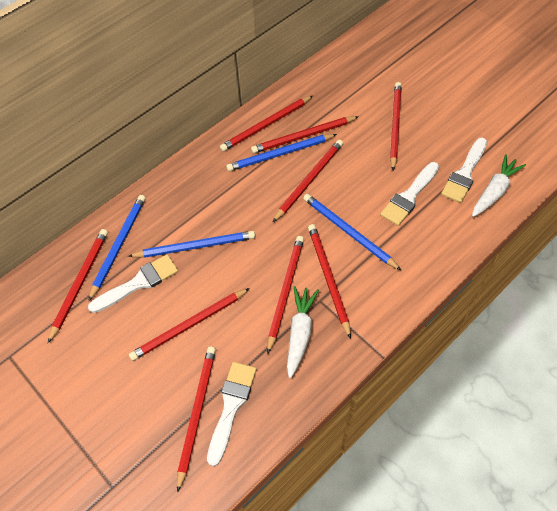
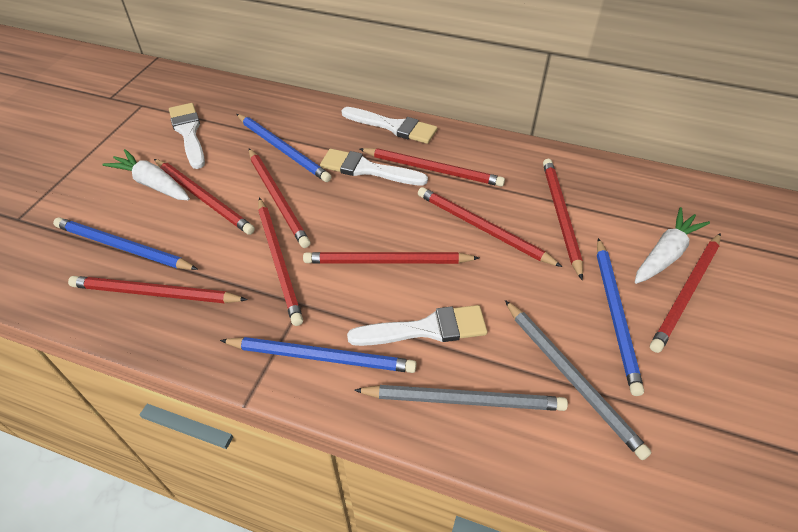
grey pencil: none = 0 -> [354,385,568,411] [505,300,652,460] = 2

